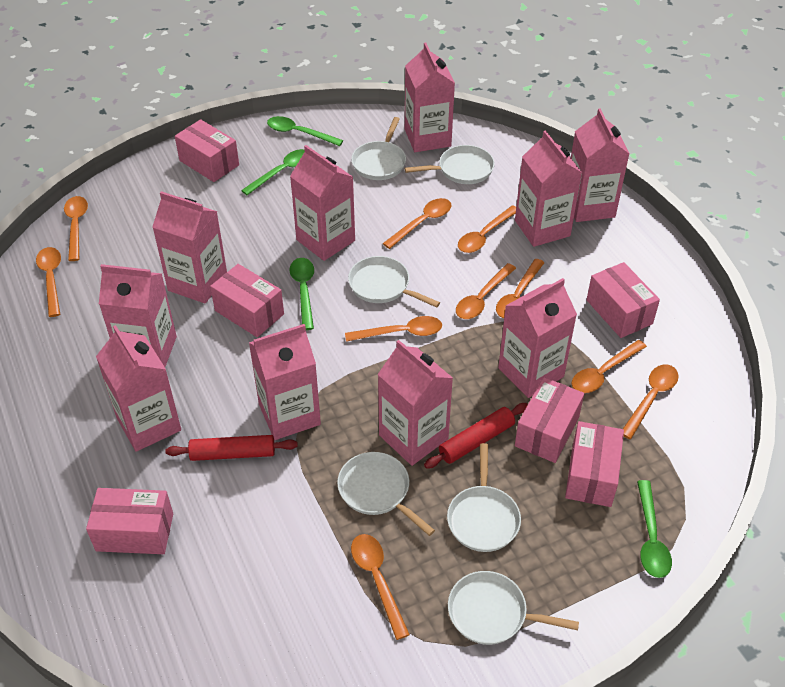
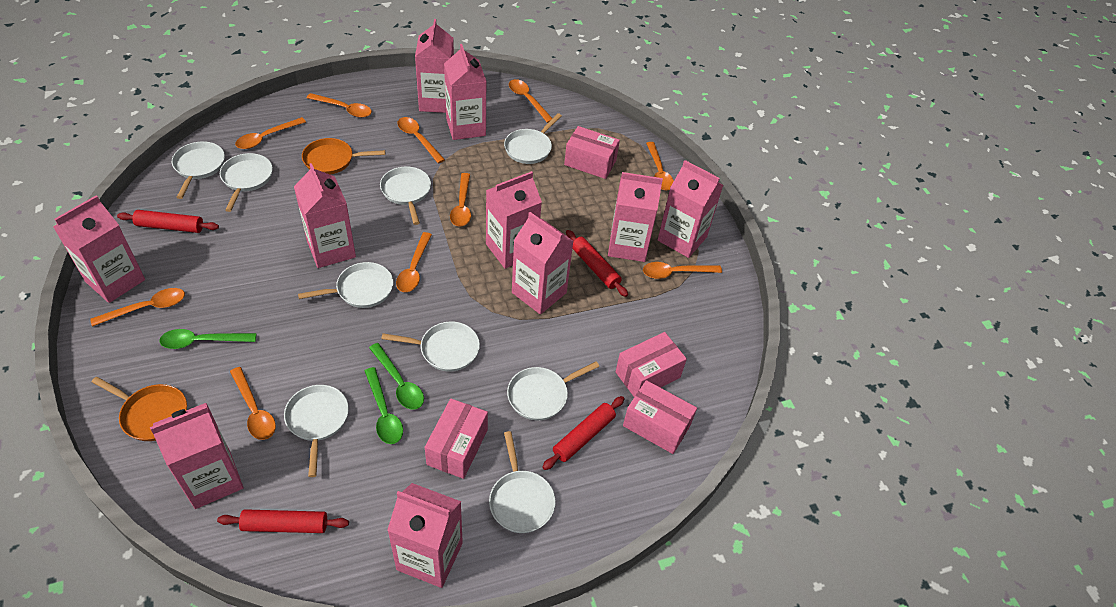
green spoon: [241,149,305,195] [267,116,343,146] [289,258,314,330] [637,480,672,578] = 4 -> [159,329,256,349] [365,367,403,444] [369,343,424,410] = 3
orange pan: none = 0 -> [92,377,187,441] [302,138,385,174] = 2
pink box: [86,488,173,554] [175,119,239,182] [210,264,284,337] [515,377,584,463] [565,421,624,507] [587,262,660,338] = 6 -> [425,399,488,479] [564,126,620,179] [616,332,687,397] [623,380,697,454] = 4
red rolling pin: [165,435,298,461] [424,403,528,469] = 2 -> [117,210,219,233] [217,509,349,533] [542,396,624,470] [566,230,628,297] = 4
white pan: [337,452,435,536] [348,256,440,308] [351,117,406,180] [404,145,495,184] [447,443,521,552] [448,571,579,645] = 6 -> [172,141,225,199] [220,153,273,212] [284,385,349,477] [298,262,393,308] [380,166,431,225] [381,321,480,372] [489,431,556,533] [504,113,562,164] [507,362,599,420] = 9

